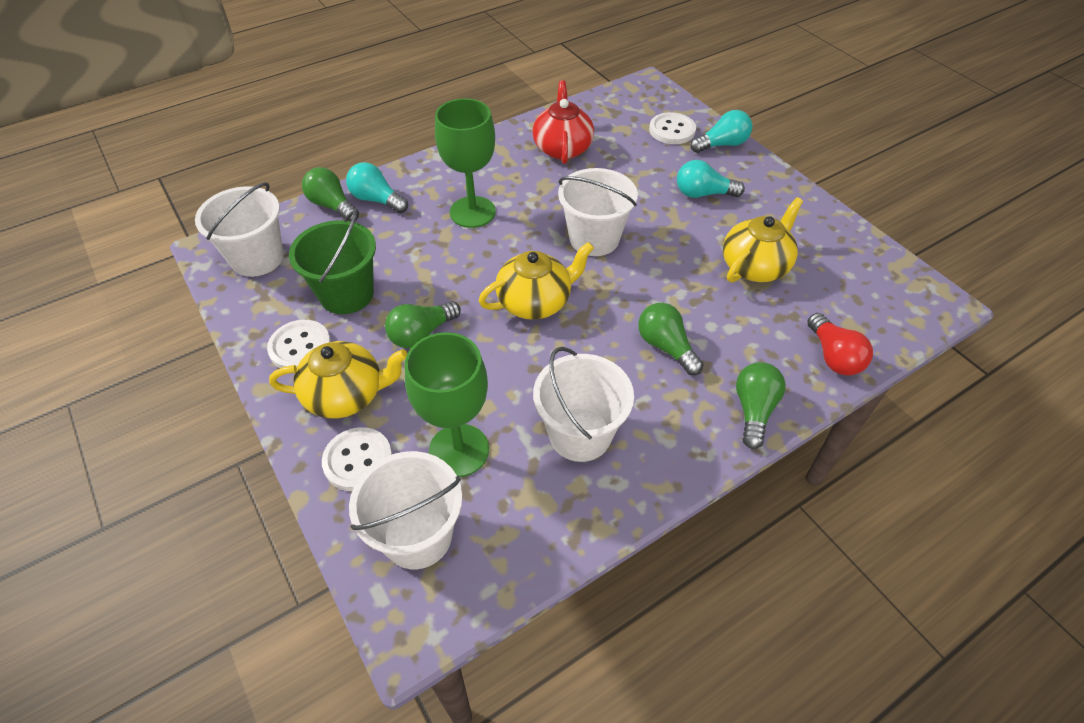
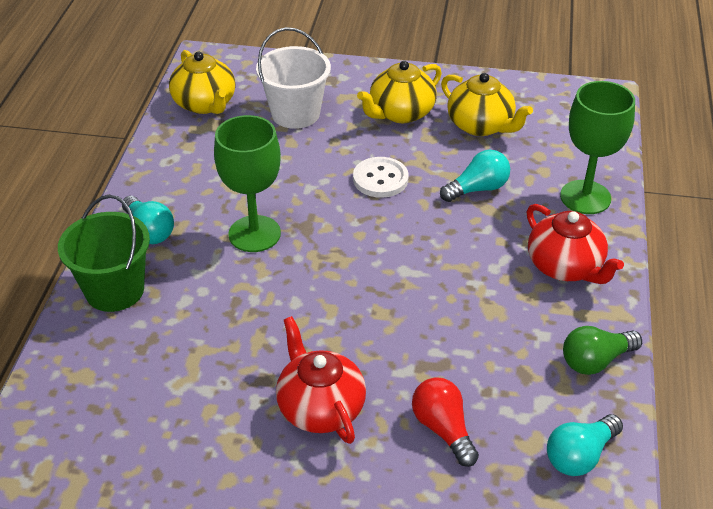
green light bulb: [302,167,359,221] [385,301,461,348] [638,303,704,375] [736,362,786,449] = 4 -> [563,326,642,375] = 1
red teapot: [532,80,594,164] = 1 -> [276,316,366,444] [527,204,624,284] = 2
white bucket: [195,182,283,277] [349,451,462,569] [533,347,634,462] [558,168,638,256] = 4 -> [256,27,331,129] = 1
white button: [267,320,331,368] [322,427,392,491] [649,112,696,144] = 3 -> [353,157,408,198] = 1

